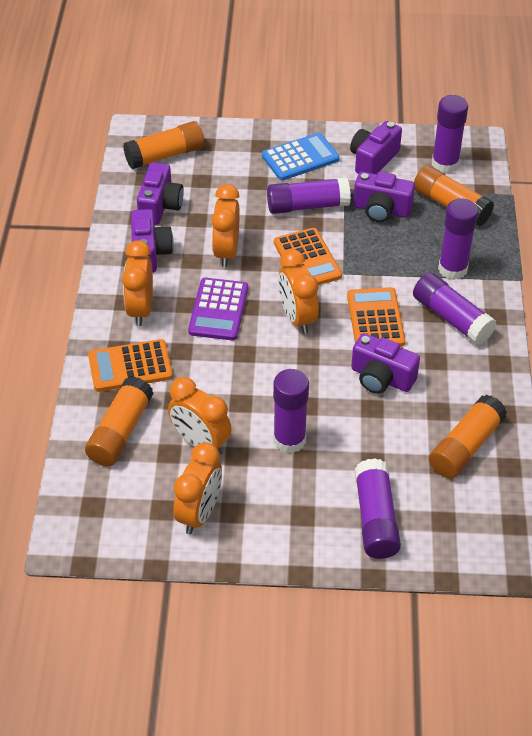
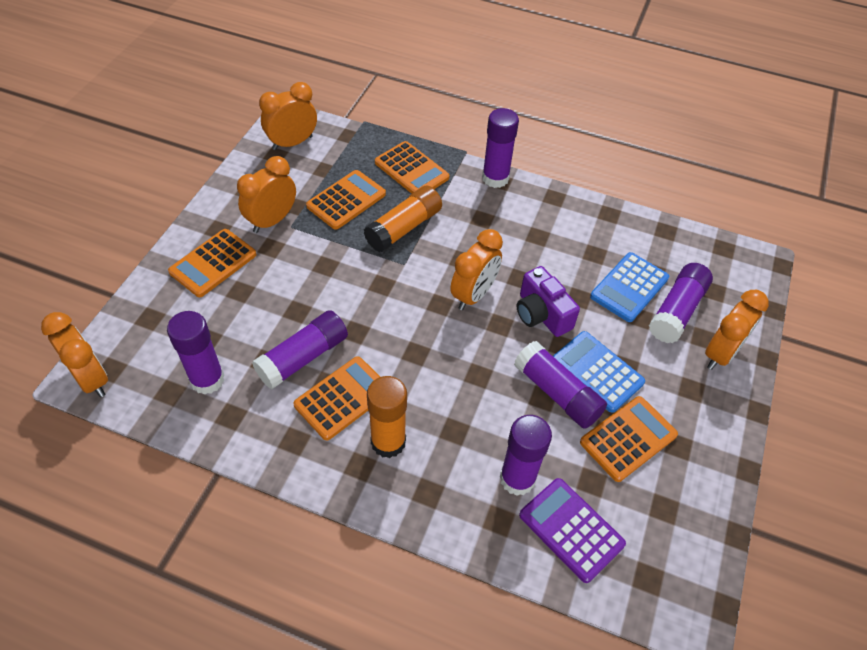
blue calculator: [262,133,340,180] = 1 -> [553,331,645,413] [590,252,669,322] = 2
orange calculator: [88,339,173,392] [274,228,342,285] [347,287,405,347] = 3 -> [168,229,256,297] [293,356,380,441] [306,170,386,230] [375,141,450,194] [580,396,678,482] = 5
orange glue stick: [85,376,154,466] [123,121,204,169] [414,165,494,226] [429,395,507,478] = 4 -> [364,186,442,252] [367,376,407,458] = 2
purple camera: [131,209,174,273] [137,162,184,225] [350,121,402,174] [351,333,420,394] [353,172,415,222] = 5 -> [516,266,580,337] = 1

